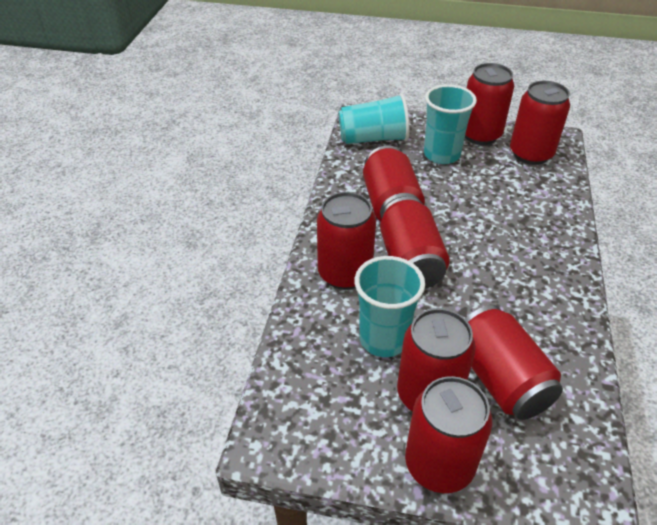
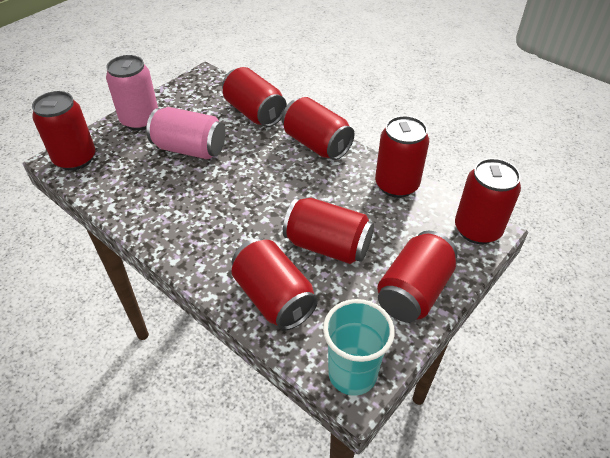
pink can: none = 0 -> [106,55,158,131] [146,107,225,159] = 2
turquoise cup: [339,93,409,144] [355,256,425,357] [424,84,477,164] = 3 -> [323,299,395,396] = 1

